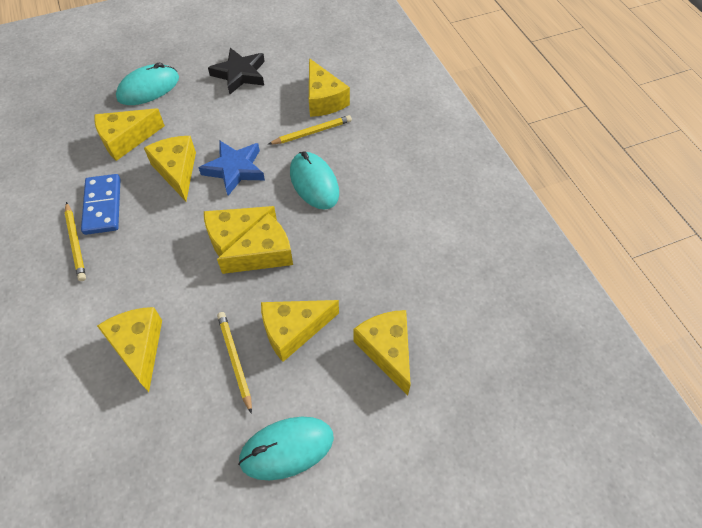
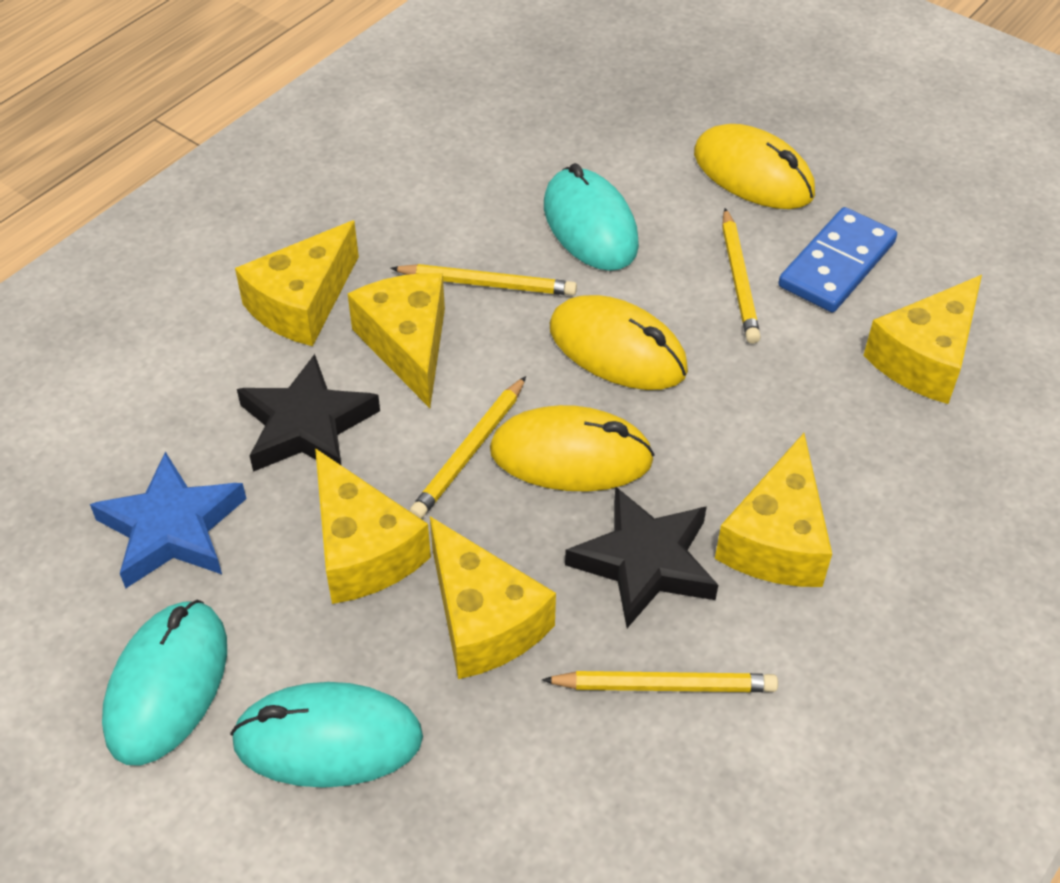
black star: [208,48,265,95] = 1 -> [237,354,380,472] [565,486,718,628] = 2
yellow cheese: [94,108,165,161] [97,307,162,392] [144,136,196,201] [204,206,277,257] [217,213,293,274] [261,300,339,362] [309,58,350,117] [353,310,411,396] = 8 -> [235,220,359,346] [315,448,431,604] [347,273,445,408] [430,517,556,679] [715,433,832,587] [863,275,982,404] = 6
yellow mouse: none = 0 -> [490,405,655,492] [550,295,688,390] [694,124,815,209] = 3
yellow pencil: [64,202,86,281] [217,312,252,414] [269,115,352,145] = 3 -> [390,264,577,296] [410,376,526,519] [542,671,778,692] [722,208,761,344] = 4

